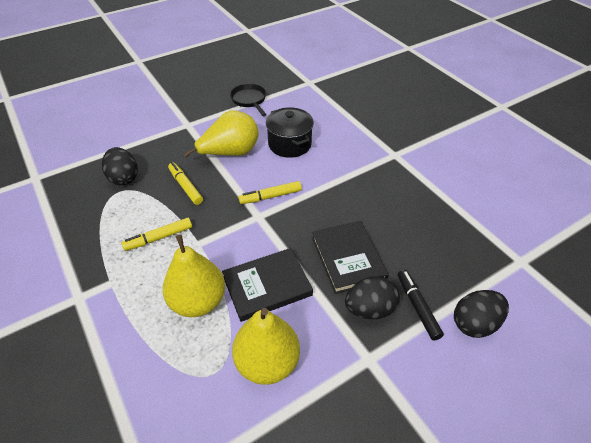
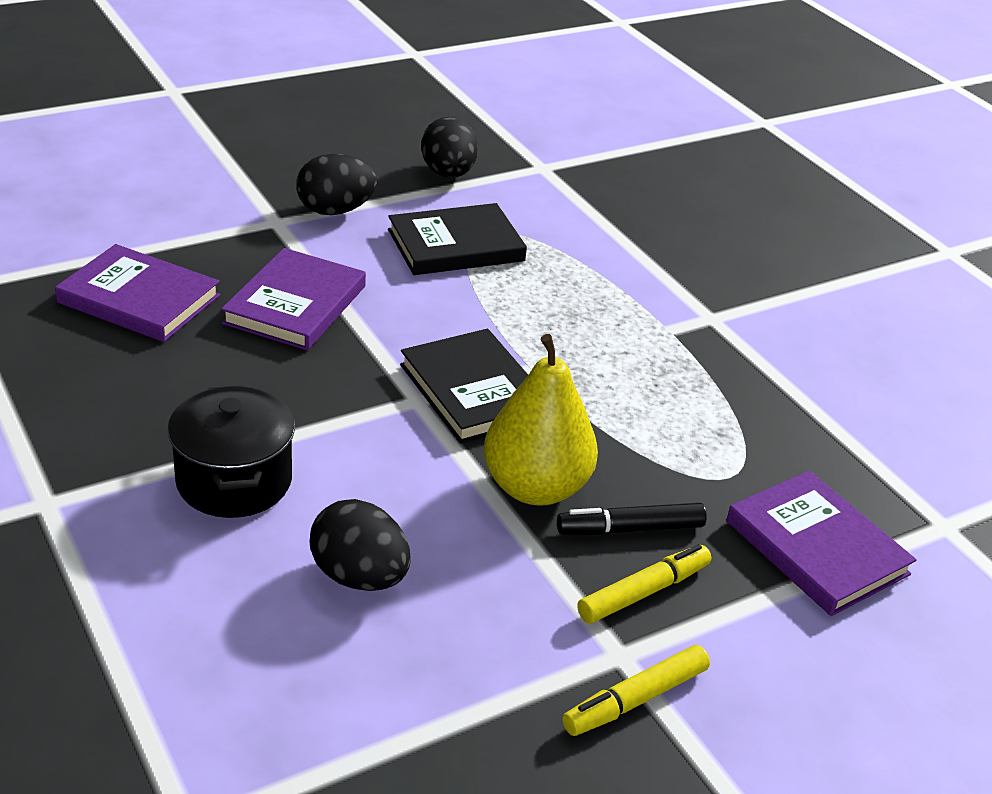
black pan: [230,84,267,116] = 1 -> none = 0
purple book: none = 0 -> [55,244,220,342] [221,248,366,350] [726,471,917,616] = 3
yellow marker: [121,218,192,251] [168,162,203,205] [238,181,302,204] = 3 -> [562,645,710,736] [577,544,711,624] = 2
yellow pear: [163,235,225,317] [184,110,259,158] [232,308,300,385] = 3 -> [484,334,598,505] = 1

